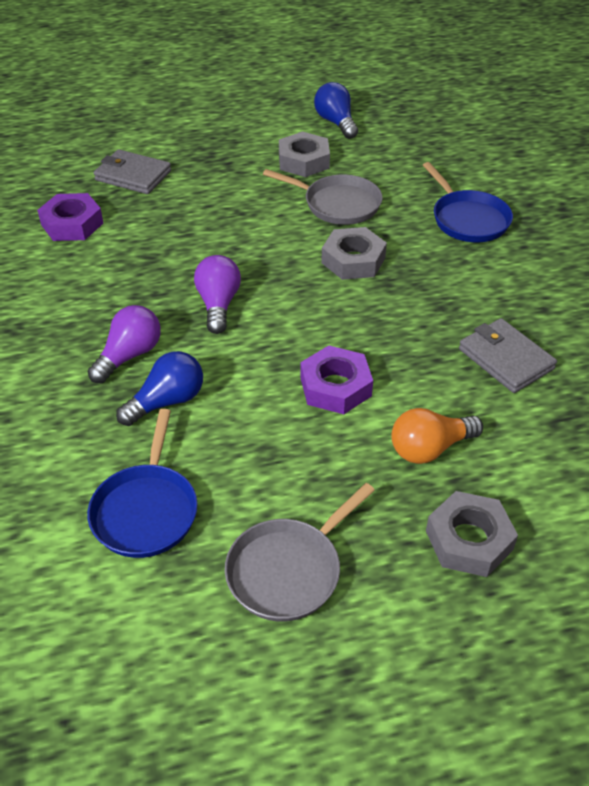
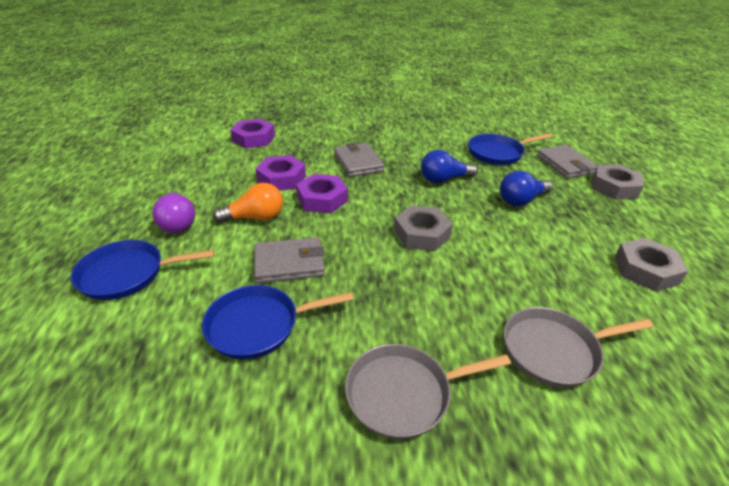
blue pan: [87,409,198,558] [423,162,513,242] = 2 -> [71,240,215,300] [202,285,354,359] [468,133,552,165] = 3
grey wallet: [94,149,171,194] [459,318,557,393] = 2 -> [254,237,325,283] [334,142,384,177] [537,145,597,179] = 3
purple light bulb: [87,305,161,383] [194,255,241,334] = 2 -> [152,191,195,233] = 1
purple nut: [37,193,103,241] [300,346,373,414] = 2 -> [230,119,275,148] [256,155,306,190] [296,174,348,213] = 3

